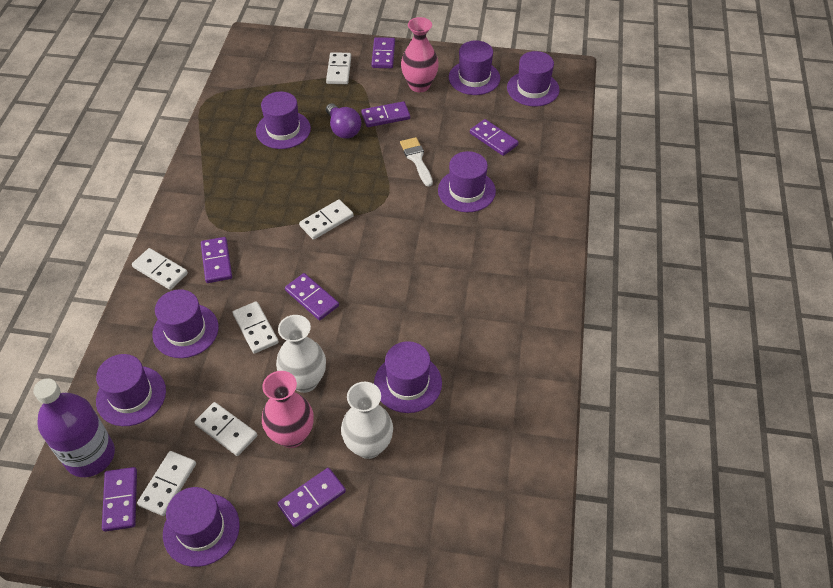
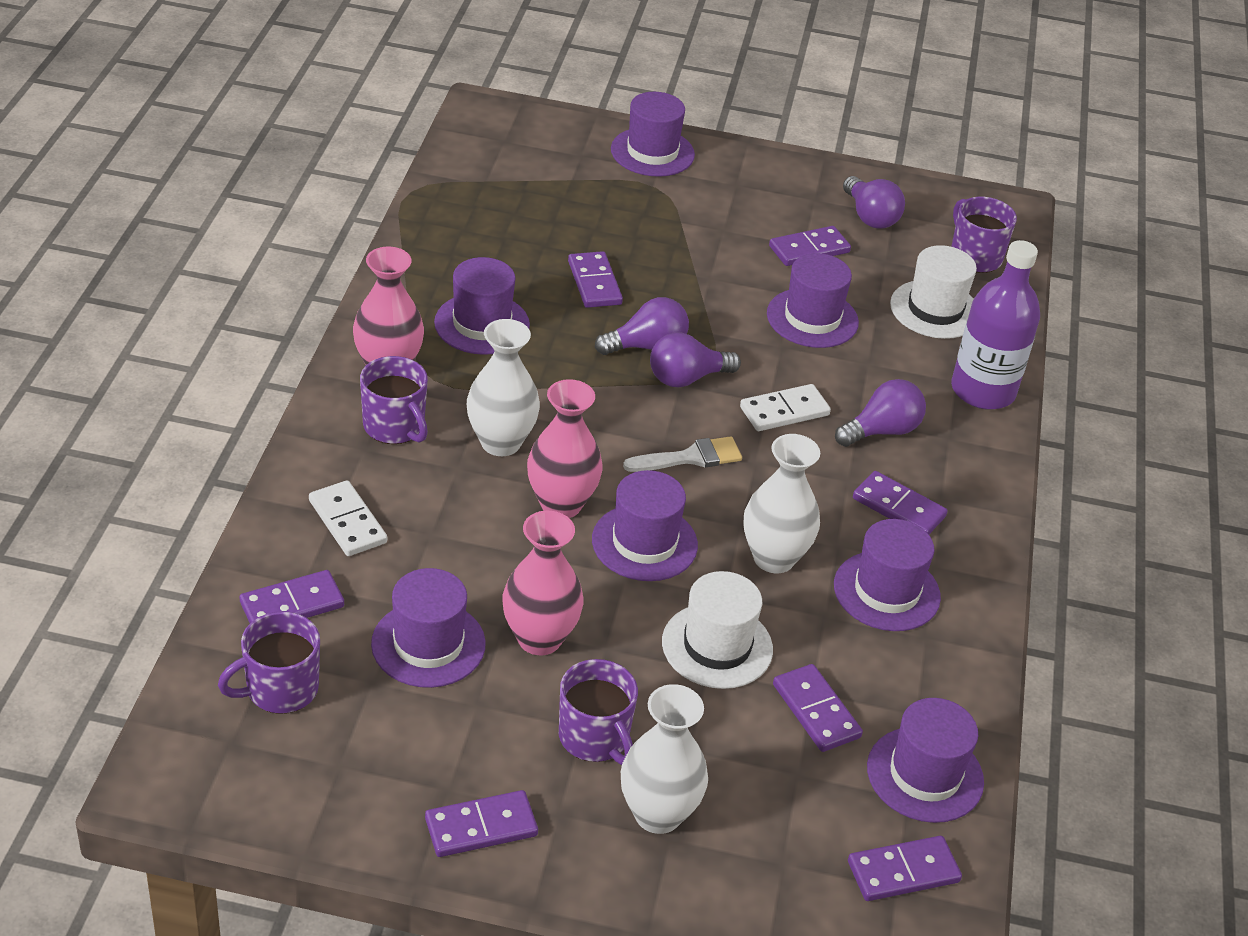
pink vase: [262,371,314,448] [401,17,439,92] = 2 -> [353,247,424,365] [503,511,584,655] [527,379,603,518] = 3
purple hat: [96,354,166,426] [152,289,219,358] [163,487,240,567] [256,92,311,149] [374,341,442,413] [438,151,496,212] [449,40,500,95] [507,51,559,107] = 8 -> [371,568,486,688] [434,257,530,355] [592,470,698,581] [611,92,695,177] [767,253,859,348] [834,519,941,631] [867,698,984,823] = 7
purple light bulb: [326,103,361,139] = 1 -> [595,297,689,355] [650,332,741,387] [835,379,926,447] [843,176,905,229] = 4
purple mug: none = 0 -> [218,611,320,714] [360,356,428,444] [559,659,638,765] [951,197,1017,273] = 4
white domino: [132,248,188,290] [137,451,196,516] [194,402,257,456] [233,301,279,354] [299,199,354,240] [326,52,351,84] = 6 -> [309,480,387,556] [740,384,831,431] = 2
white hat: none = 0 -> [662,571,773,689] [890,245,977,339] = 2
white vase: [276,315,326,393] [341,382,393,459] = 2 -> [467,319,540,456] [621,684,708,834] [743,434,820,573] = 3

